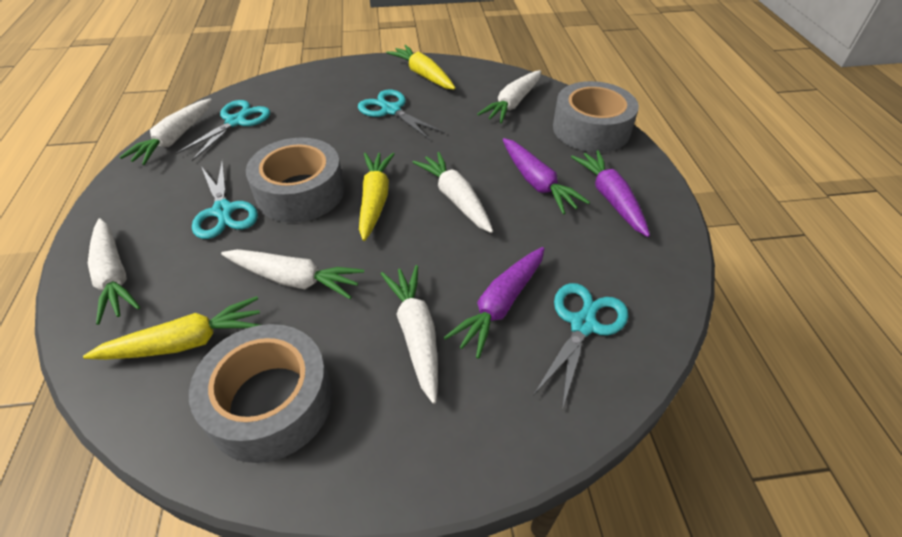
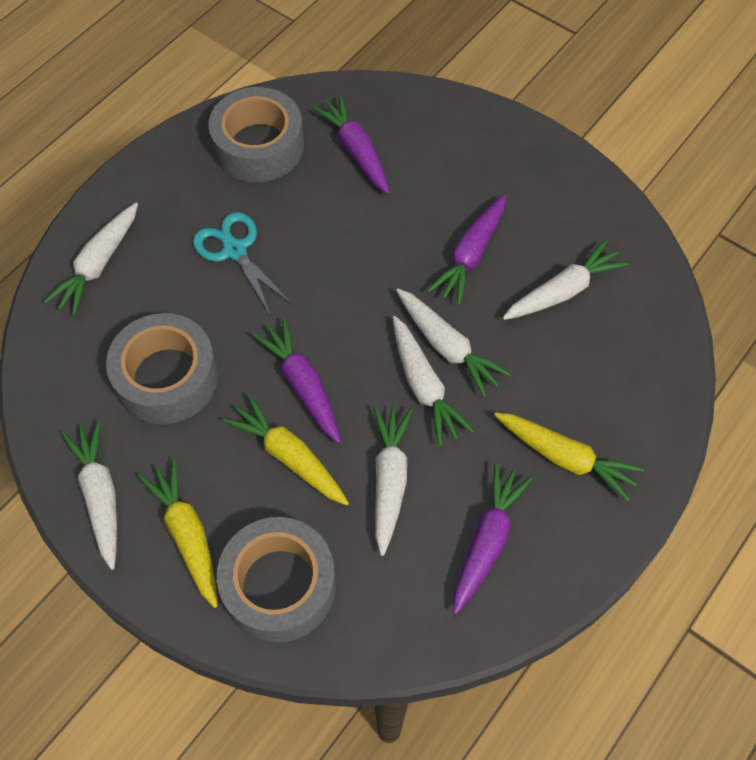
purple carrot: [444,247,545,359] [503,138,590,215] [571,150,650,237] = 3 -> [252,318,341,444] [312,95,390,194] [427,195,506,305] [453,463,533,615] = 4
turquoise scissors: [176,100,270,161] [192,160,258,239] [358,89,444,140] [533,283,628,410] = 4 -> [193,212,292,316] = 1

